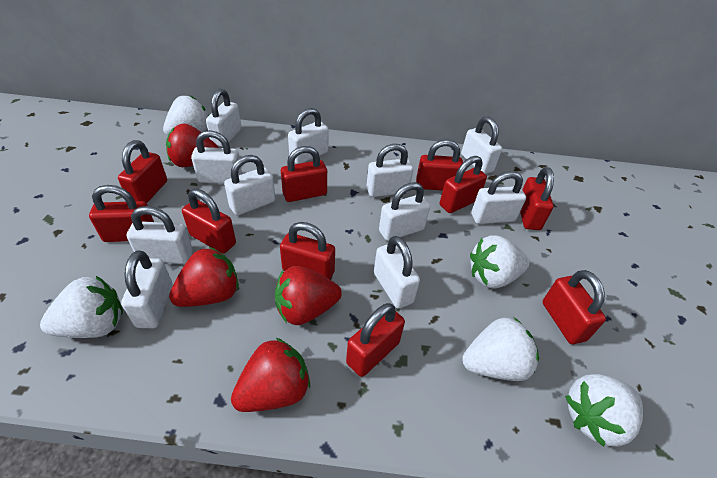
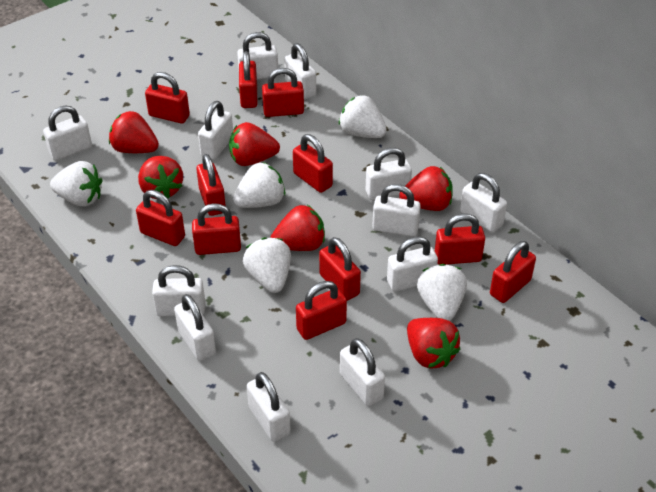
red padlock: [89,185,154,242] [118,140,167,203] [182,189,236,254] [280,222,335,280] [281,146,327,202] [346,303,405,377] [416,139,463,191] [440,156,487,213] [520,167,554,230] [543,270,606,344] = 10 -> [136,190,185,246] [145,72,190,123] [192,203,241,255] [196,154,226,216] [239,51,257,108] [262,68,304,117] [293,134,333,193] [296,281,347,340] [319,237,361,301] [435,213,485,265] [490,241,536,303] = 11
red strawberry: [166,123,219,167] [169,247,239,307] [231,338,310,412] [275,266,342,325] = 4 -> [109,111,159,153] [138,156,183,199] [229,122,280,166] [270,205,325,251] [399,166,453,211] [407,318,460,369] = 6
white padlock: [121,250,173,328] [127,206,193,264] [191,130,242,184] [206,89,241,147] [224,155,276,216] [288,108,329,164] [366,144,413,197] [374,236,420,309] [379,182,430,241] [461,117,502,174] [471,171,526,224] = 11 -> [43,105,92,161] [152,265,205,316] [174,294,216,361] [198,101,233,160] [237,32,278,79] [247,372,291,442] [284,43,316,99] [340,338,385,406] [366,148,412,200] [372,184,421,237] [387,236,438,292] [460,173,507,233] = 12

